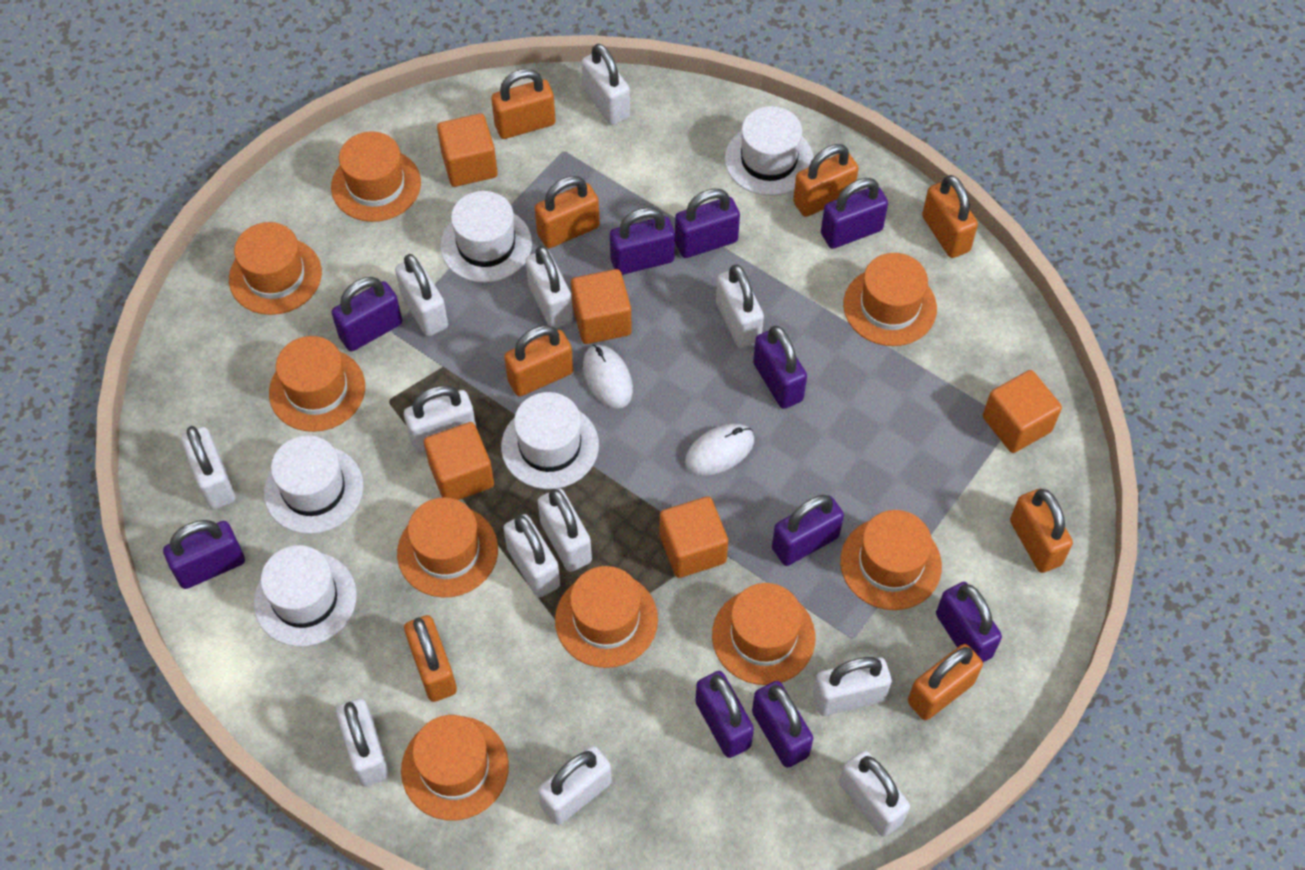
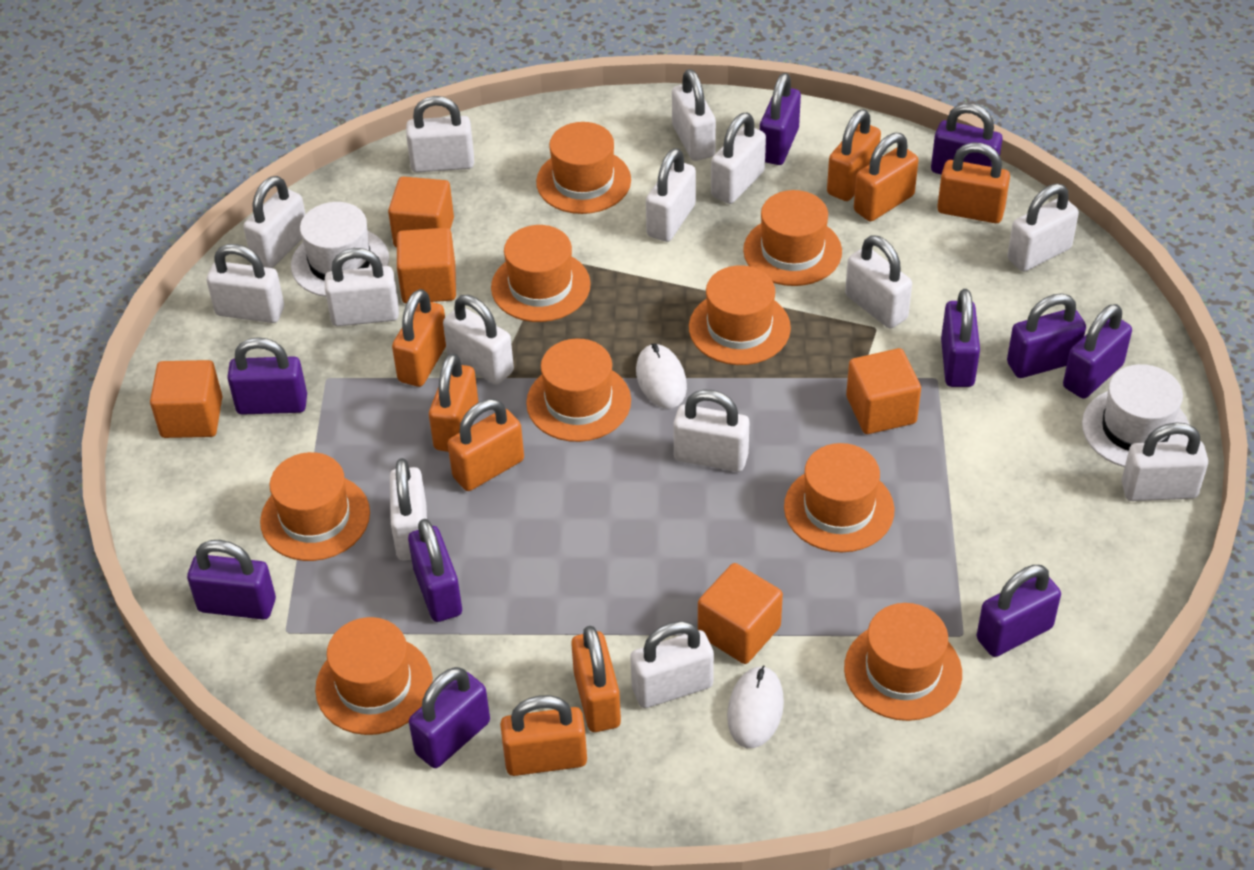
white hat: [254,545,357,647] [264,435,363,534] [440,191,532,283] [501,392,599,489] [725,106,813,196] = 5 -> [291,202,389,297] [1082,364,1190,467] = 2
white padlock: [181,426,235,509] [336,698,389,787] [395,254,448,336] [404,385,477,453] [503,514,560,598] [525,246,573,328] [538,488,592,572] [538,746,612,825] [581,43,630,125] [716,264,764,348] [813,657,892,716] [839,750,910,837] = 12 -> [207,244,284,323] [243,176,306,268] [325,248,399,326] [390,458,427,560] [406,96,474,172] [443,295,514,385] [630,621,714,708] [646,148,696,242] [672,69,716,161] [673,390,749,472] [711,113,766,204] [845,235,912,329] [1007,184,1079,272] [1122,422,1208,501] = 14

